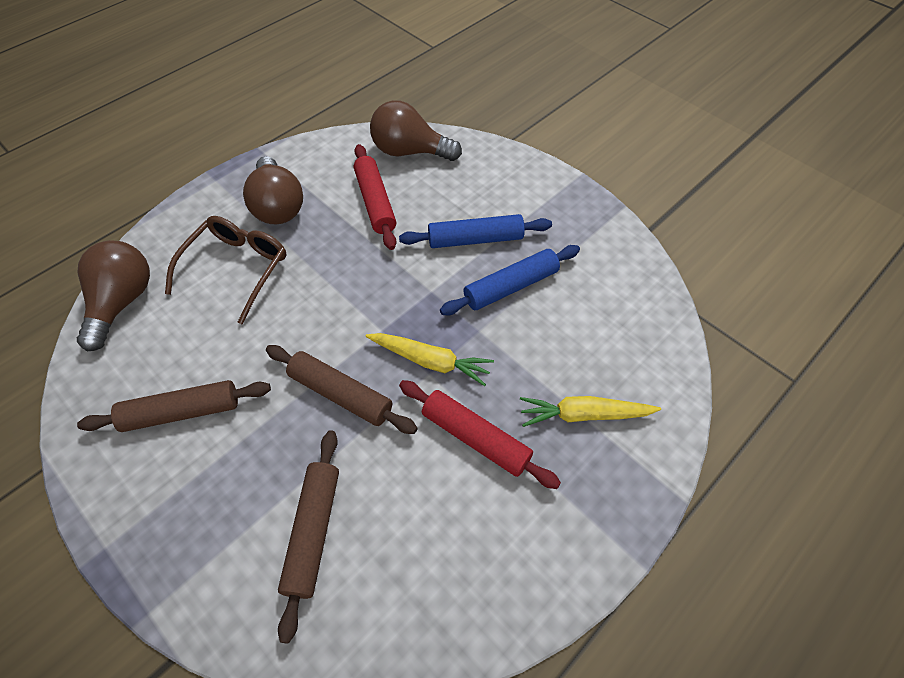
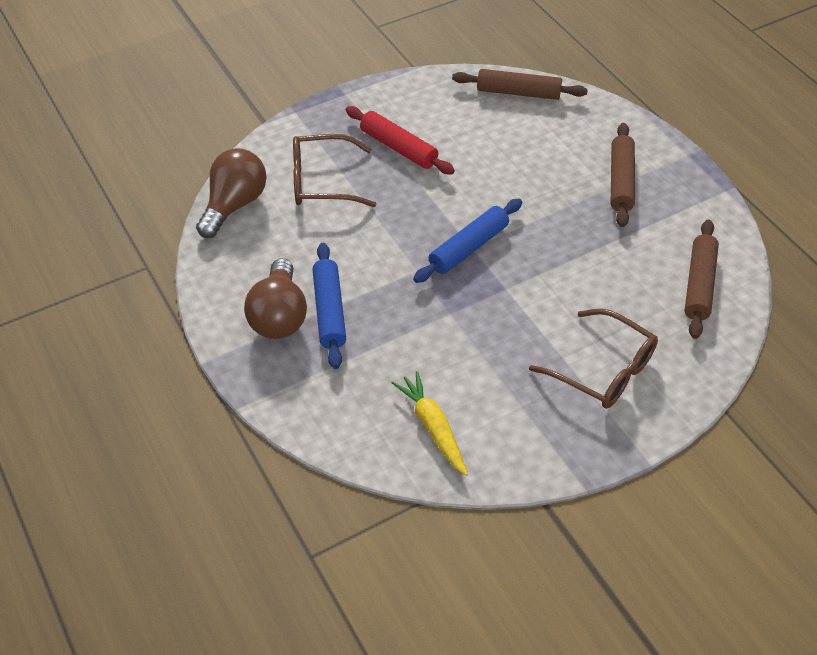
brown glasses: [165,216,286,325] = 1 -> [293,134,376,207] [529,309,658,409] = 2
brown light bulb: [77,240,150,351] [243,156,303,224] [370,100,462,161] = 3 -> [196,148,267,238] [244,258,307,339] = 2
red rolling pin: [354,144,396,250] [399,380,561,489] = 2 -> [346,106,455,175] = 1
yellow carrot: [365,333,494,386] [520,396,661,427] = 2 -> [392,371,468,476] = 1

